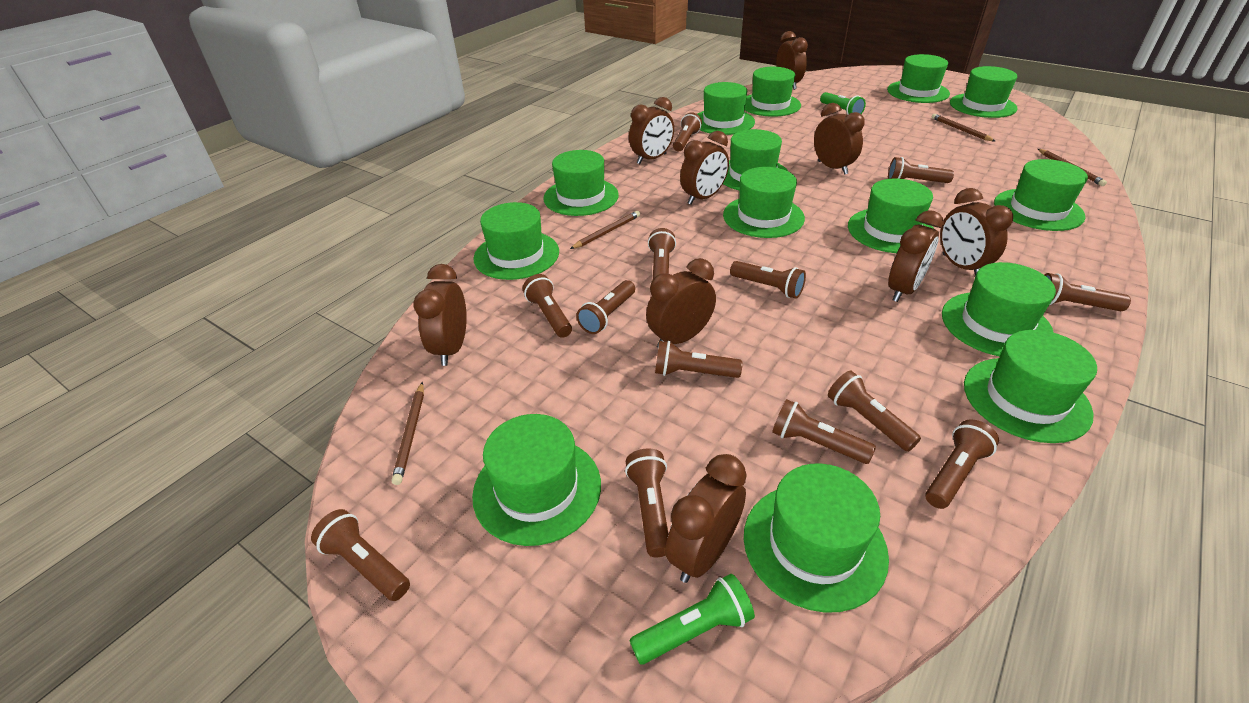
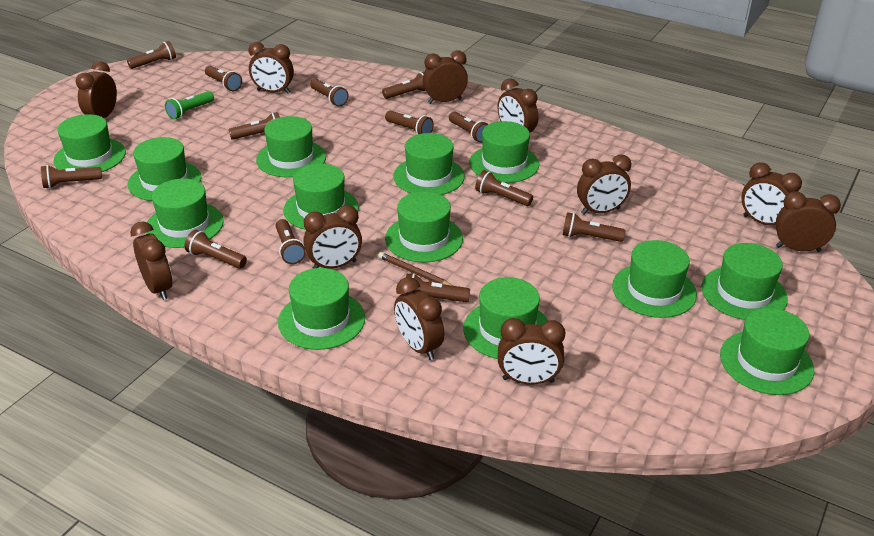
brown clock: [413,264,467,366] [629,97,674,164] [646,258,716,348] [665,454,747,583] [680,131,729,204] [776,31,808,90] [814,103,865,175] [888,210,944,302] [940,188,1013,276] = 9 -> [76,61,117,118] [130,221,172,300] [248,42,294,94] [303,205,362,269] [394,277,444,360] [423,51,468,104] [498,78,538,133] [498,318,565,384] [577,155,631,215] [741,162,802,225] [776,191,841,252] = 11
brown pencil: [392,382,424,485] [570,211,640,249] [931,114,996,142] [1038,149,1107,186] = 4 -> [378,252,453,286] = 1
green flashlight: [630,574,755,664] [820,92,866,115] = 2 -> [165,91,214,119] = 1
green hat: [472,414,601,546] [473,202,559,280] [543,150,619,216] [698,82,755,135] [723,129,788,191] [723,167,805,238] [744,463,889,613] [745,67,801,117] [848,179,934,253] [887,54,950,103] [942,262,1056,356] [950,66,1017,118] [964,330,1097,443] [994,159,1088,231] = 14 -> [53,114,126,172] [128,137,202,201] [146,179,224,248] [256,116,326,177] [278,268,365,350] [283,164,359,230] [385,191,463,263] [393,133,465,195] [463,277,548,359] [469,121,539,183] [612,240,697,318] [702,243,788,320] [720,308,814,395] = 13

